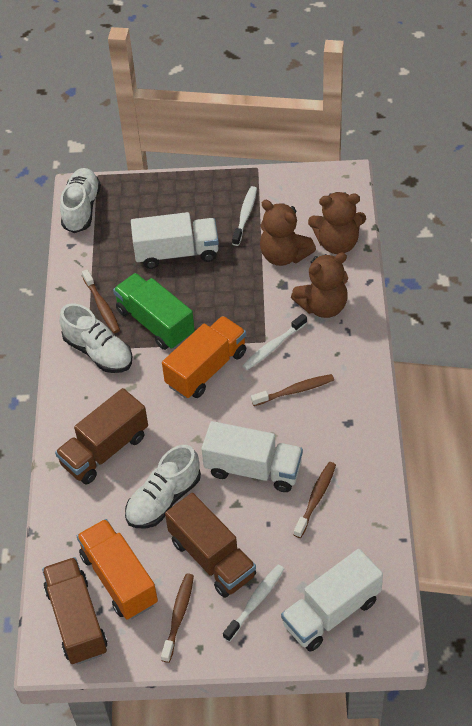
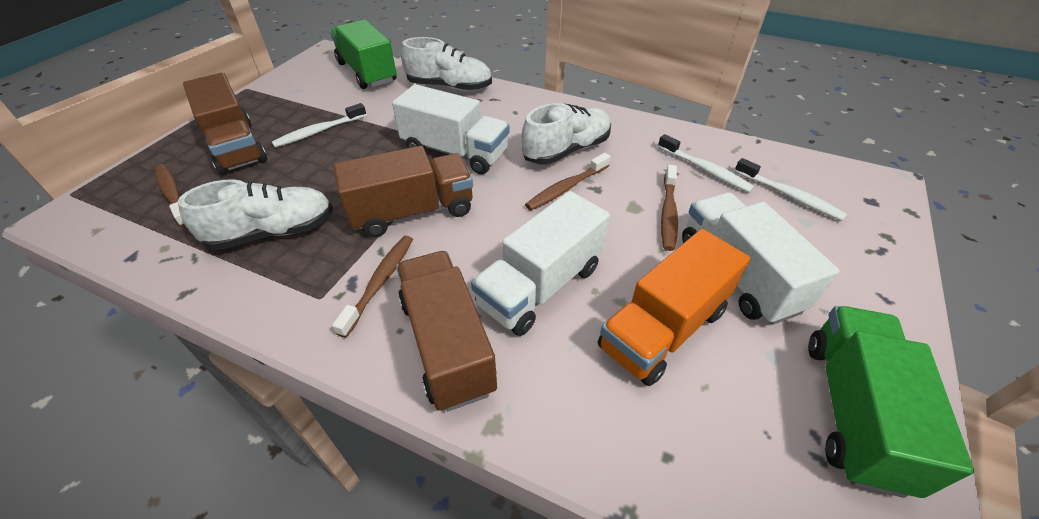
brown teddy bear: [260,200,316,266] [291,253,348,318] [308,192,366,254] = 3 -> none = 0
green truck: [113,273,195,350] = 1 -> [330,20,397,89] [808,306,974,498] = 2
orange truck: [77,519,158,620] [162,316,246,399] = 2 -> [598,229,750,386] = 1

